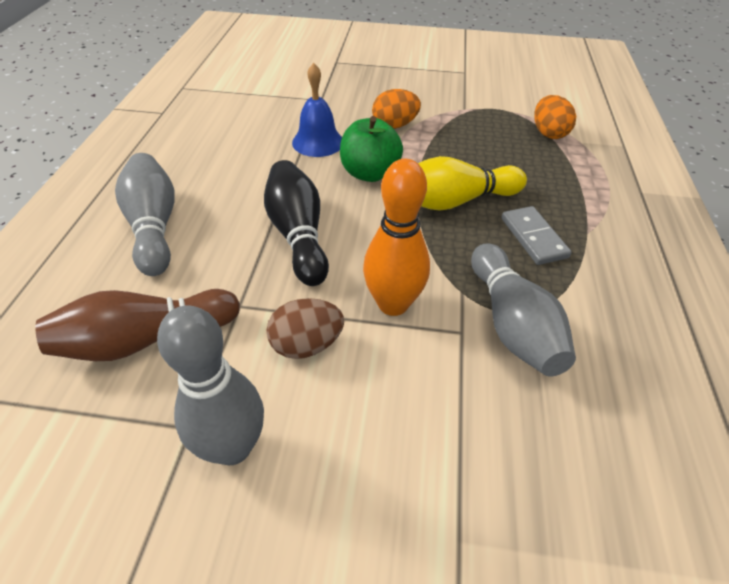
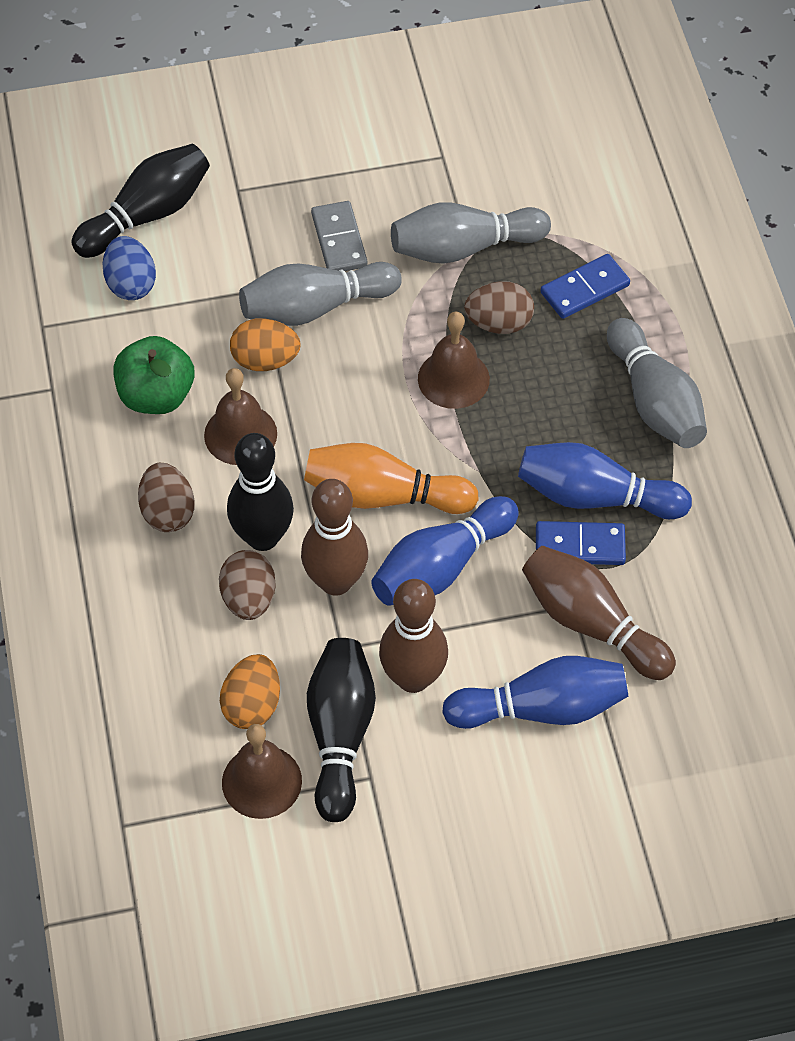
black bowling pin: [264,160,329,286] = 1 -> [72,144,210,258] [227,433,294,551] [307,638,376,822] = 3
blue bell: [292,63,342,157] = 1 -> none = 0
blue bowling pin: none = 0 -> [371,496,519,606] [442,656,628,729] [518,442,692,519] = 3
blue domino: none = 0 -> [536,521,626,565] [541,254,630,319] = 2
blue egg: none = 0 -> [103,236,156,300] = 1
brown bell: none = 0 -> [204,368,277,465] [222,724,302,819] [418,311,490,409] = 3
brown bowling pin: [35,289,240,361] = 1 -> [301,479,368,596] [379,579,448,693] [522,546,676,680] = 3
brown egg: [266,298,344,359] = 1 -> [138,463,195,532] [219,550,276,620] [464,281,534,334] = 3
yellow bowling pin: [418,156,527,210] = 1 -> none = 0

